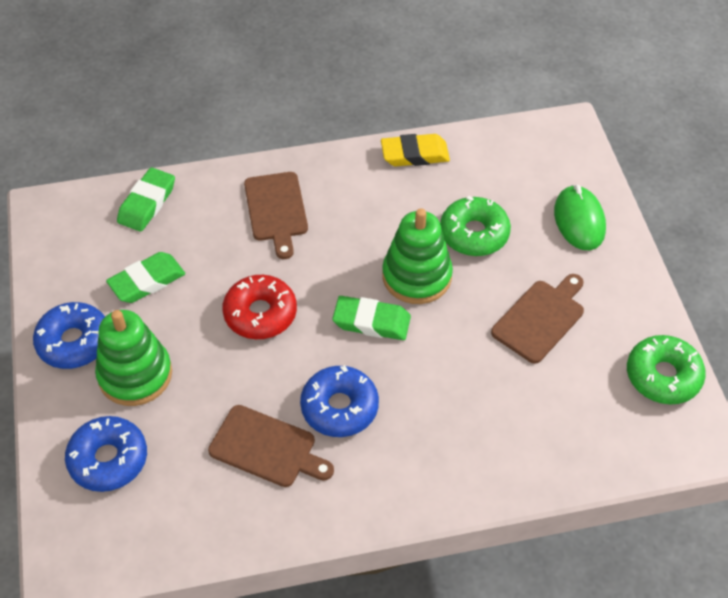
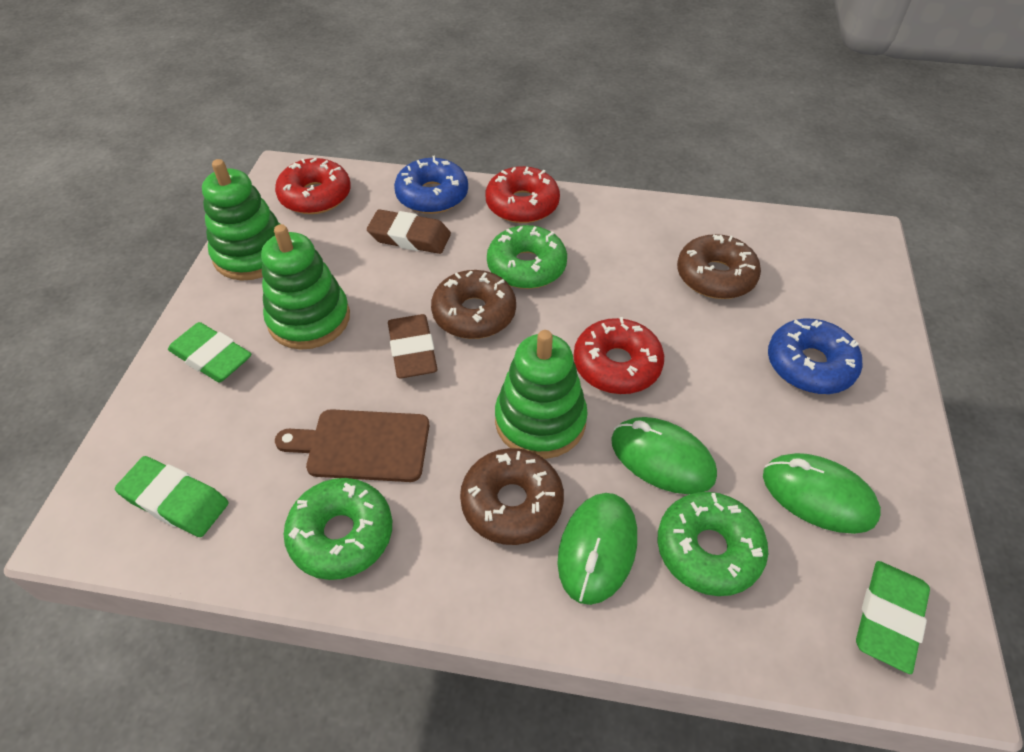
blue donut: [33,302,105,369] [65,416,147,492] [300,365,379,437] = 3 -> [394,156,468,214] [768,319,863,394] = 2
brown cutting board: [208,405,334,487] [244,172,308,259] [491,274,584,364] = 3 -> [275,409,429,482] = 1
brown donut: none = 0 -> [431,270,516,339] [460,448,564,545] [677,234,761,299] = 3
brown eraser: none = 0 -> [367,209,451,254] [388,314,437,378] = 2
green donut: [440,195,511,256] [627,335,706,404] = 2 -> [283,478,392,580] [487,225,567,289] [657,492,768,596] = 3
green mouse: [554,185,606,250] = 1 -> [557,493,637,605] [611,417,717,494] [763,453,881,534] = 3
green stacking toy: [95,310,172,406] [382,208,453,304] = 2 -> [202,159,280,280] [261,224,350,350] [495,330,588,459] = 3
red donut: [222,275,297,339] = 1 -> [275,158,351,214] [485,166,560,223] [573,317,664,394] = 3
yellow eraser: [381,134,450,166] = 1 -> none = 0

